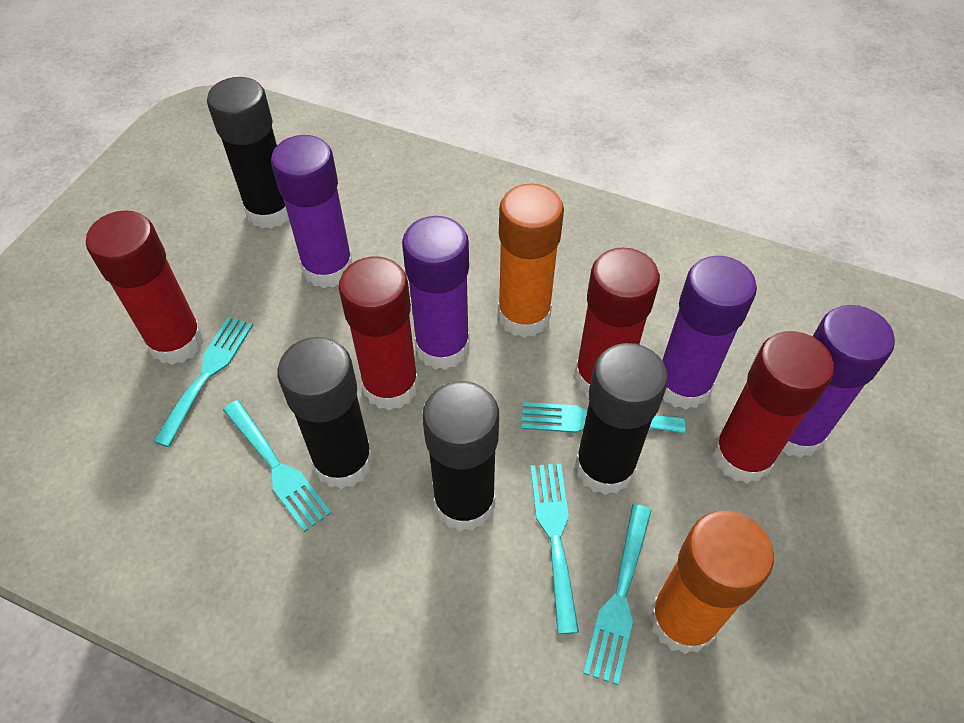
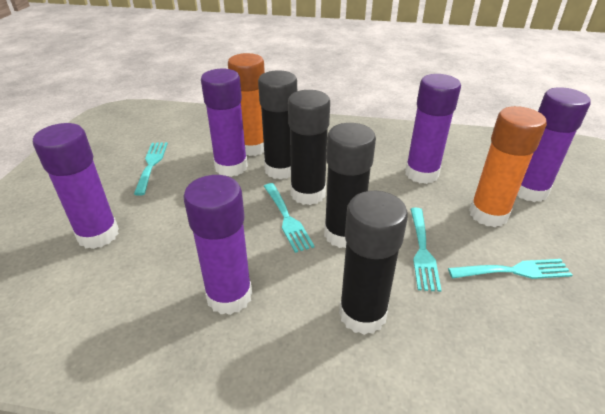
purple glue stick: [271,135,353,288] [402,216,470,370] [662,256,757,410] [782,305,895,458] = 4 -> [33,123,119,249] [183,175,252,315] [201,69,248,177] [405,74,461,184] [517,87,591,202] = 5
red glue stick: [86,210,204,365] [339,257,419,410] [575,248,660,397] [713,331,834,483] = 4 -> none = 0
turquoise fork: [153,317,253,447] [223,400,331,532] [522,402,685,433] [530,464,579,634] [583,504,652,685] = 5 -> [134,142,168,196] [264,183,315,253] [410,208,442,292] [448,259,572,279] = 4

